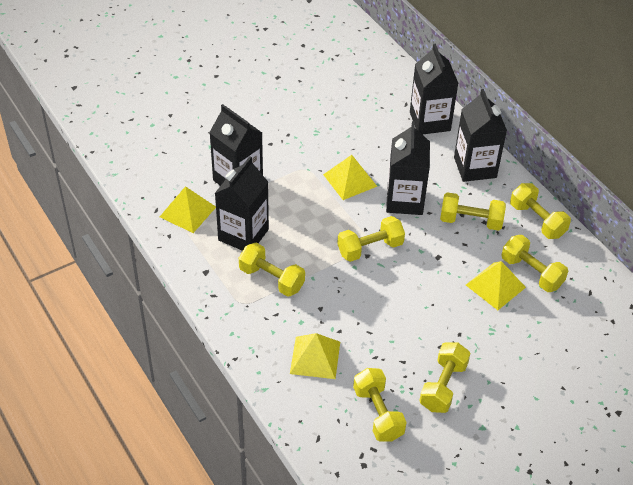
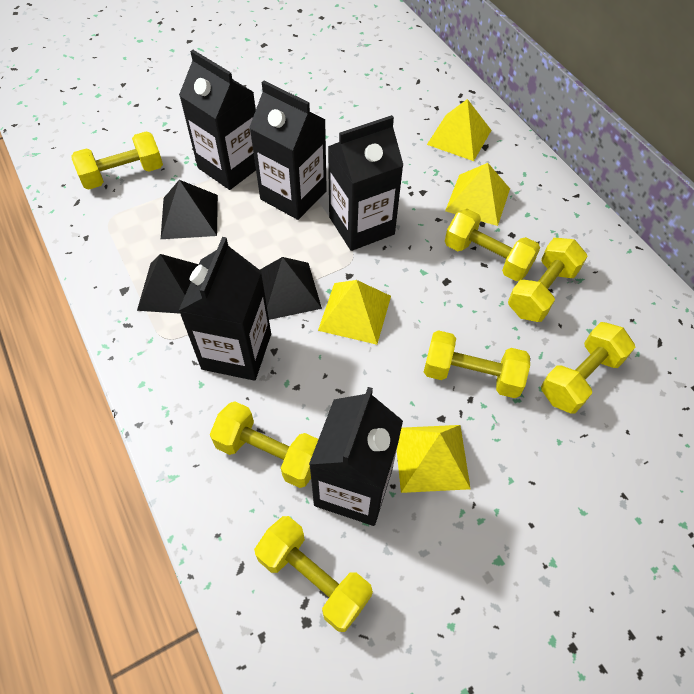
black pyramid: none = 0 -> [137,254,199,314] [161,180,218,239] [260,257,322,320] = 3

